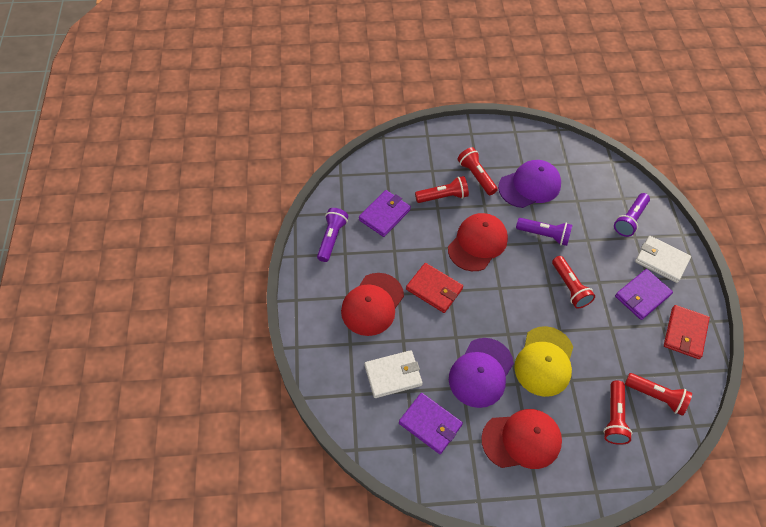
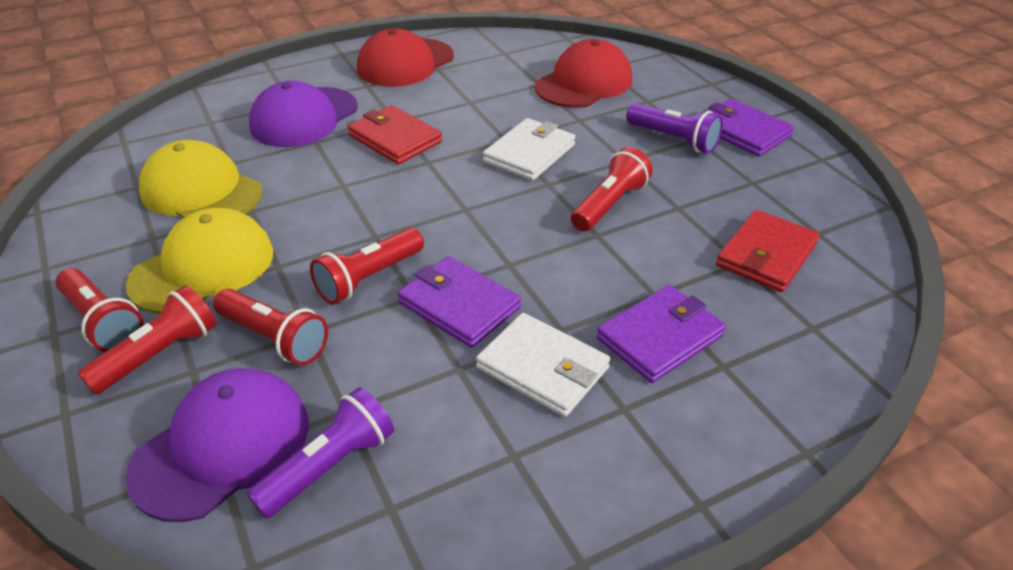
purple flashlight: [317,208,348,262] [516,218,572,246] [614,193,650,237] = 3 -> [247,387,394,518] [626,103,723,154] = 2
red cap: [341,273,404,336] [448,213,508,271] [481,409,562,469] = 3 -> [357,28,454,87] [534,39,632,108] = 2
yellow cap: [514,326,573,397] = 1 -> [126,208,273,314] [139,140,263,218] = 2

